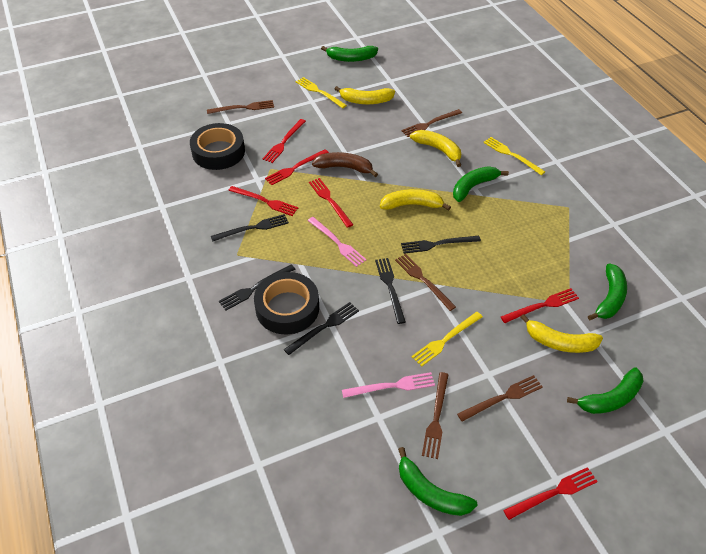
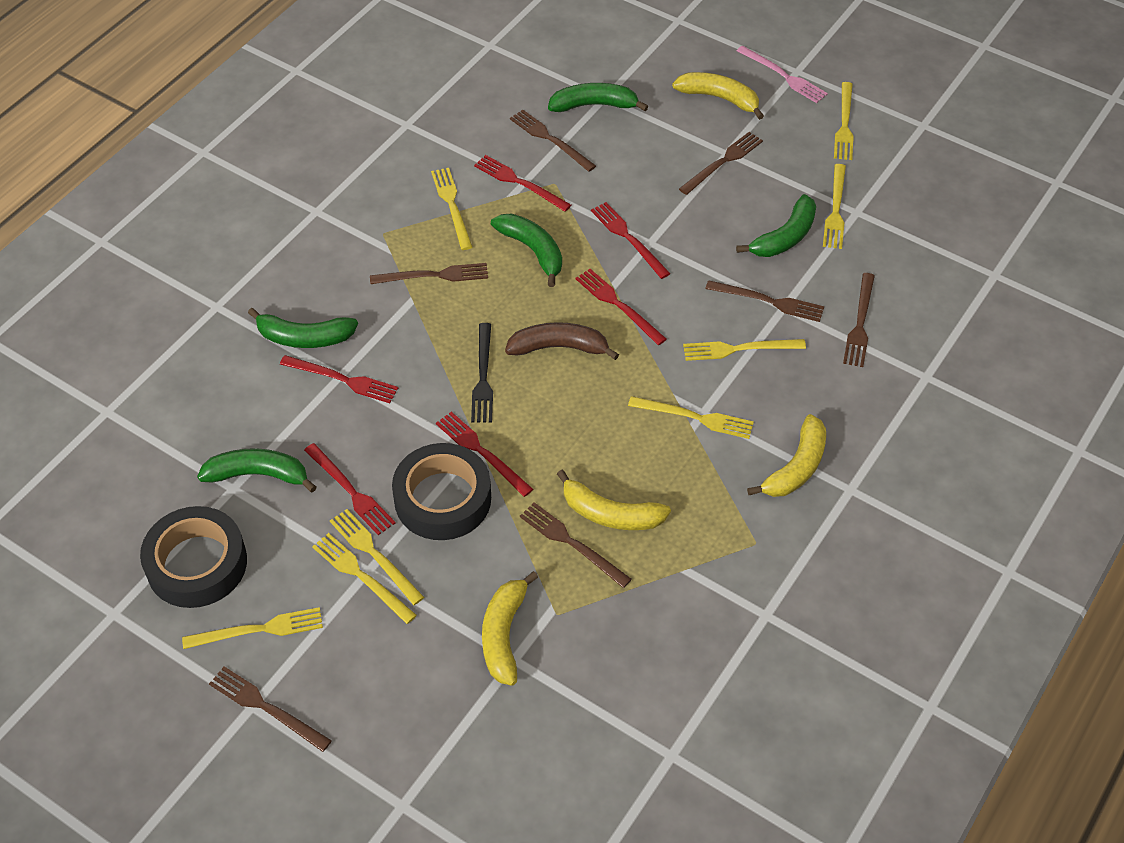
black fork: [211,214,289,242] [219,264,296,311] [284,302,359,355] [375,258,406,324] [401,236,481,254] = 5 -> [471,323,493,423] = 1
brown fork: [207,100,274,114] [395,254,456,311] [401,109,462,137] [422,372,449,459] [457,375,543,422] = 5 -> [209,667,332,752] [370,263,488,284] [510,110,596,172] [520,502,632,588] [679,132,763,195] [705,280,824,322] [843,273,875,367] = 7
pink fork: [307,217,367,267] [342,372,435,398] = 2 -> [737,46,828,103] = 1
yellow fork: [296,77,347,108] [411,312,483,367] [483,137,545,175] = 3 -> [182,607,323,649] [312,533,417,624] [330,509,424,605] [431,168,472,250] [628,396,754,439] [683,339,806,361] [823,164,846,249] [834,82,854,160] = 8

